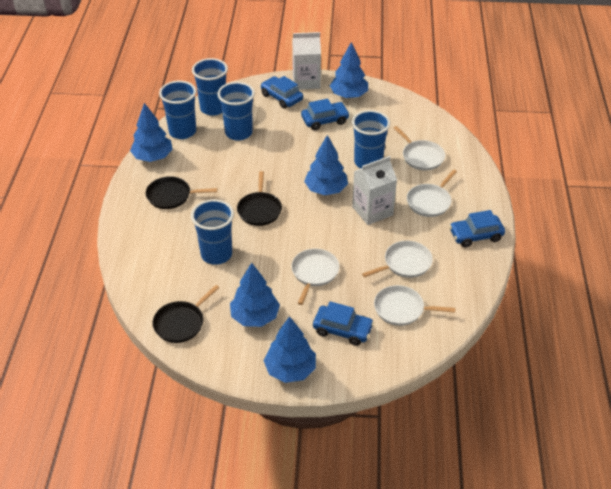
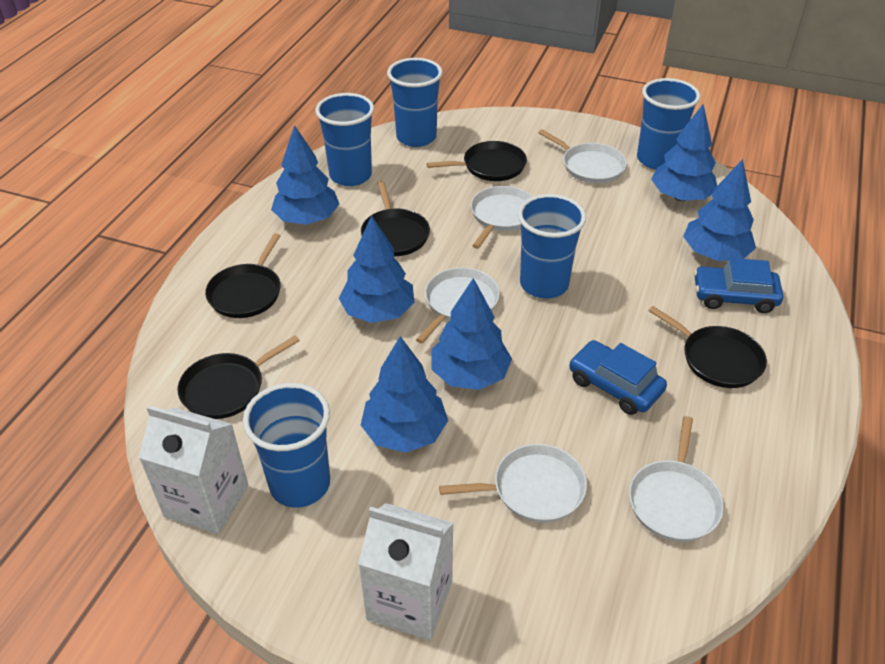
black pan: [146,176,217,209] [152,285,219,343] [237,171,282,226] = 3 -> [177,335,300,419] [205,233,281,318] [361,181,430,256] [427,141,527,181] [649,306,767,388] = 5
blue car: [261,76,303,109] [301,99,350,130] [313,301,374,346] [449,210,505,247] = 4 -> [569,340,667,415] [694,258,783,313] = 2
blue tree: [130,103,173,162] [230,263,280,327] [264,316,316,383] [304,135,348,195] [330,42,368,98] = 5 -> [271,125,339,225] [339,215,414,323] [361,336,448,453] [432,278,512,390] [651,104,717,201] [683,159,756,261] = 6

